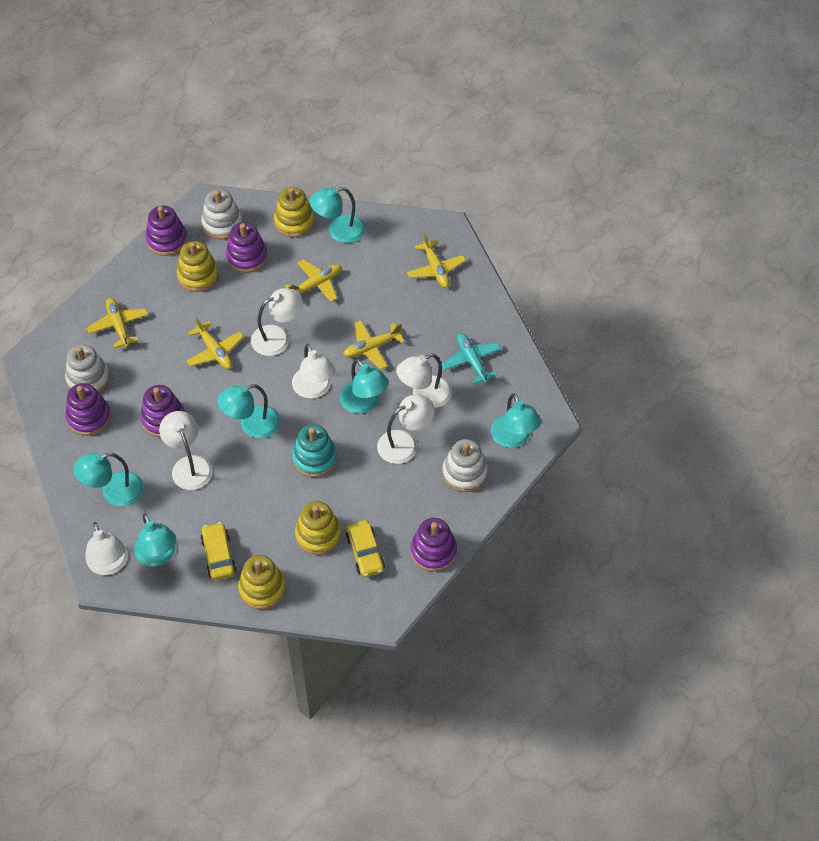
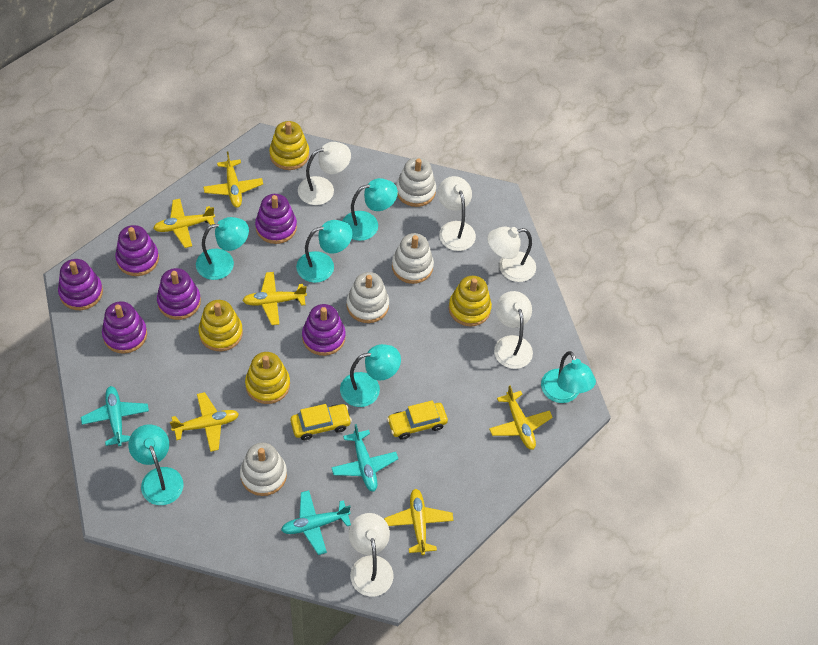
purple stacking toy: [65,383,111,436] [140,385,185,437] [146,205,187,256] [226,222,268,273] [410,518,457,572] = 5 -> [58,259,103,310] [102,301,147,354] [115,225,159,276] [157,268,201,320] [255,194,297,244] [302,304,346,356] = 6
turquoise plane: [442,333,501,384] = 1 -> [81,386,149,446] [281,490,351,555] [331,424,398,492] = 3
turquoise stacking toy: [292,424,337,477] = 1 -> none = 0
white lamp: [85,522,128,575] [159,411,212,490] [251,288,303,356] [292,344,335,399] [377,394,435,464] [396,353,452,408] = 6 -> [298,142,351,205] [349,513,394,597] [438,176,476,251] [487,227,536,282] [494,291,533,369] = 5
white stacking toy: [65,344,110,393] [201,189,243,239] [442,439,488,492] = 3 -> [240,443,287,496] [346,272,389,323] [392,233,434,284] [396,157,436,207] = 4
yellow plane: [87,298,148,348] [186,317,244,369] [285,259,341,302] [343,320,405,370] [407,233,466,288] = 5 -> [153,199,215,248] [170,392,239,452] [203,151,263,208] [242,272,307,325] [384,489,454,555] [489,385,553,450] = 6

